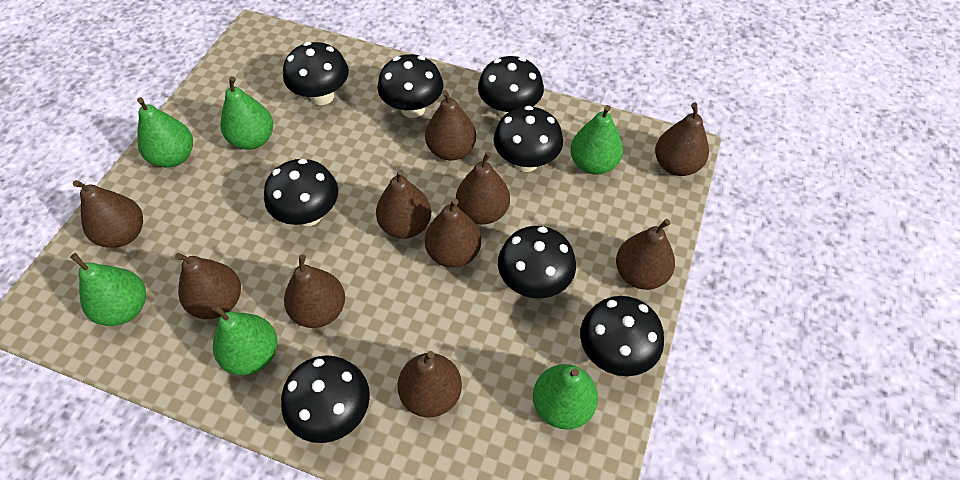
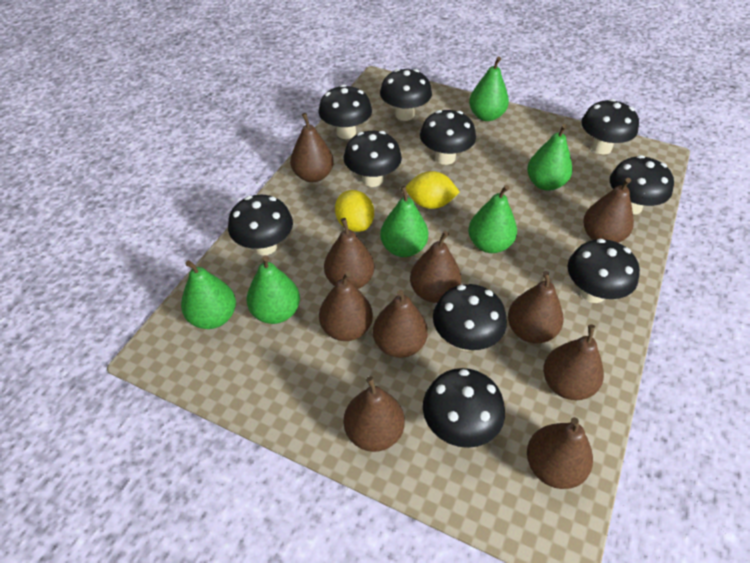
black mushroom: [264,159,338,226] [281,355,370,443] [283,42,349,105] [377,54,443,118] [478,56,544,118] [493,106,563,172] [498,226,576,298] [580,296,664,376] = 8 -> [228,195,293,255] [318,84,372,139] [344,131,402,187] [380,69,432,121] [420,110,476,165] [423,368,505,448] [433,284,507,351] [568,239,640,303] [581,99,639,155] [610,155,674,215] = 10
yellow lemon: none = 0 -> [335,190,374,232] [406,171,460,209] = 2

